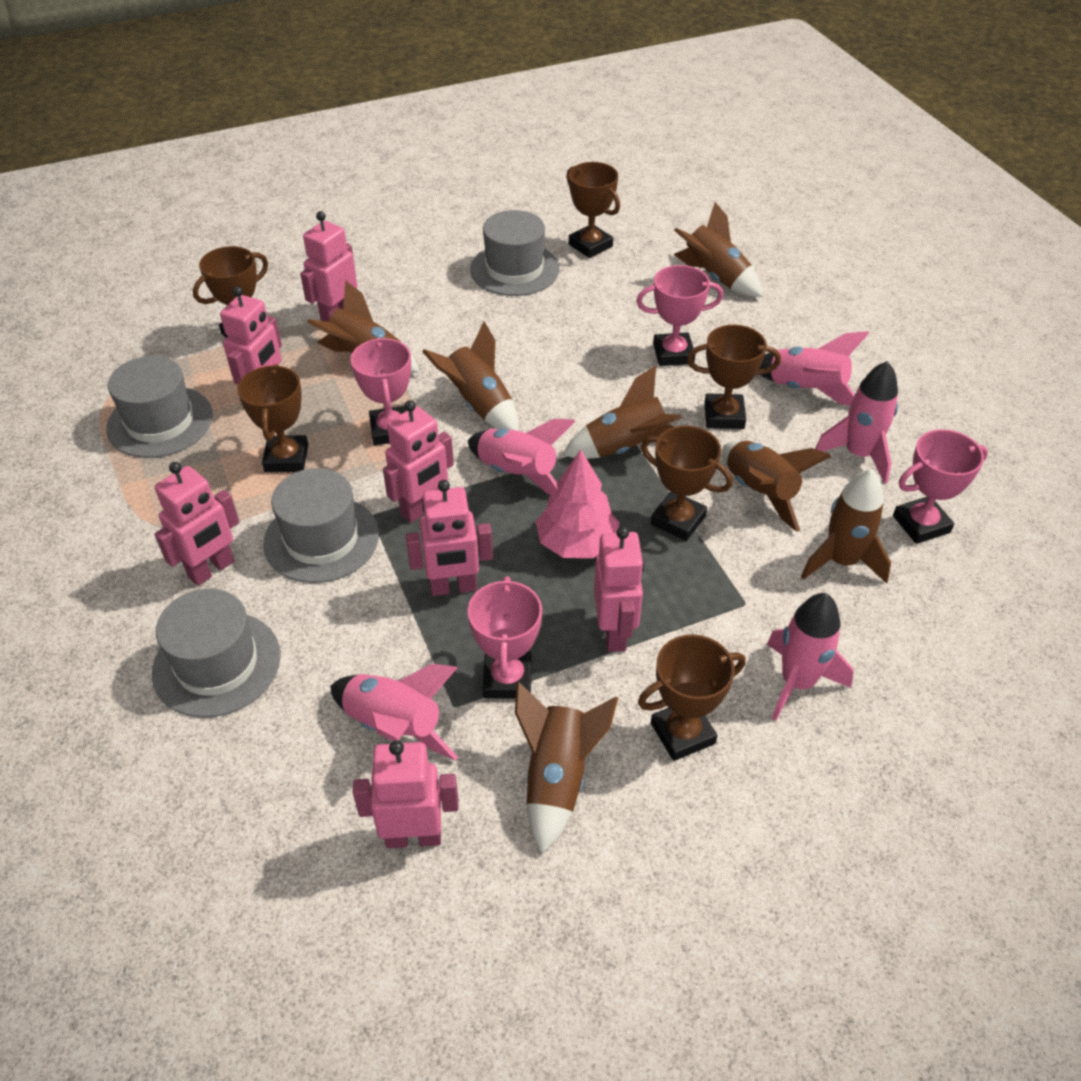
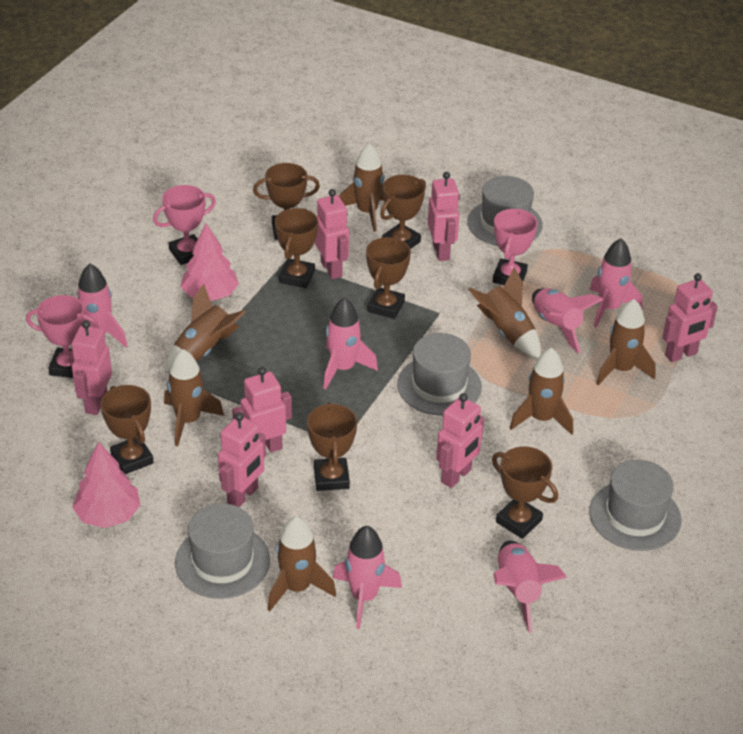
brown trophy: [193,246,268,337] [237,364,308,472] [566,162,620,258] [638,634,745,761] [641,426,733,541] [687,325,781,429] = 6 -> [100,385,154,474] [253,163,320,240] [275,208,318,288] [307,402,357,491] [366,237,411,319] [380,175,426,249] [492,446,558,539] = 7
pink rocket: [330,664,458,761] [468,419,575,495] [759,331,869,406] [767,593,853,721] [815,361,898,484] = 5 -> [69,264,128,347] [323,297,378,389] [333,526,402,629] [493,541,567,633] [532,288,603,353] [589,238,642,327] = 6
pink tree: [536,449,620,558] = 1 -> [72,442,140,528] [181,224,239,301] = 2
pink trophy: [351,338,411,445] [468,576,542,699] [636,265,723,366] [893,429,988,544] = 4 -> [26,295,99,378] [153,185,216,265] [493,209,538,285] = 3

